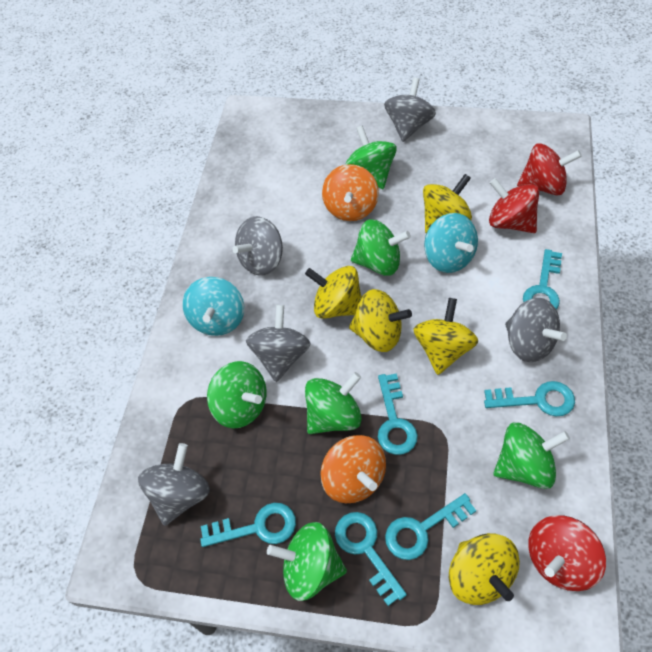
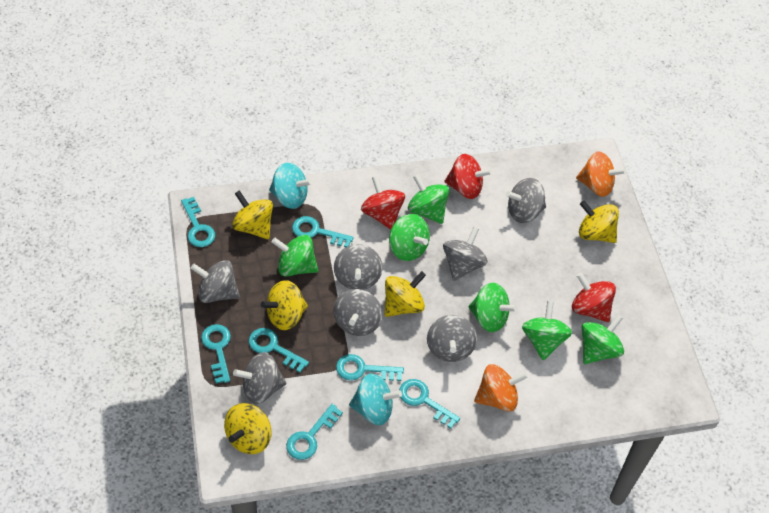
grey spinning top: [138,443,210,526] [232,216,283,275] [246,305,311,382] [384,77,436,142] [505,298,567,362] = 5 -> [191,260,240,303] [233,352,286,404] [333,289,382,336] [334,244,382,290] [427,315,477,362] [443,227,488,281] [506,178,546,223] = 7
turquoise key: [200,503,296,547] [335,512,407,606] [378,373,418,455] [385,493,476,560] [484,381,575,416] [523,249,562,310] = 6 -> [181,197,215,247] [201,324,231,384] [249,328,309,373] [286,404,343,460] [292,216,354,247] [336,354,404,381] [399,379,460,429] = 7

